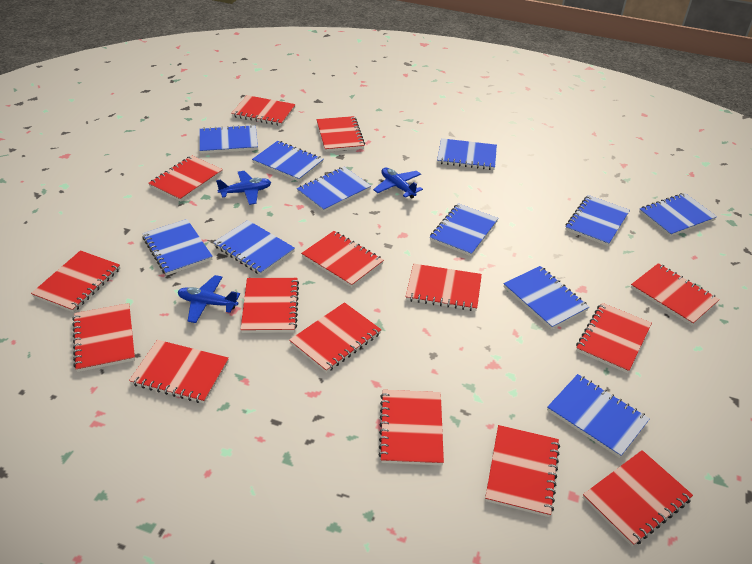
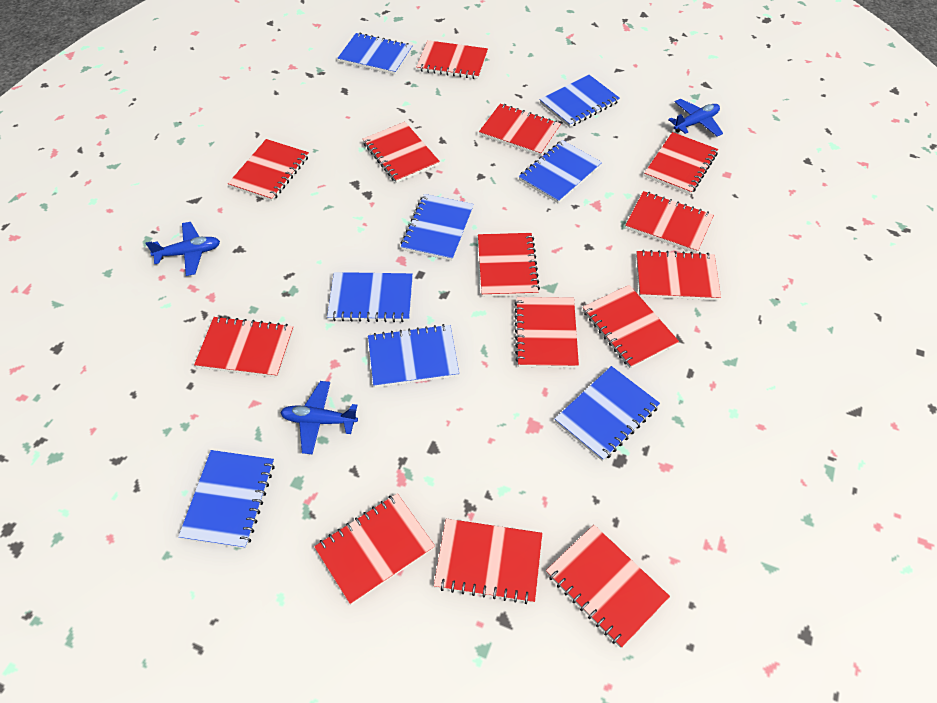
blue notebook: [142,219,213,275] [199,125,258,154] [213,220,295,275] [252,141,324,181] [297,167,371,212] [430,203,498,256] [437,138,497,170] [503,266,589,330] [547,374,650,458] [565,195,630,246] [639,193,717,237] = 11 -> [178,450,275,549] [327,272,413,322] [337,33,413,75] [368,324,459,388] [401,194,474,261] [519,140,602,203] [540,75,620,127] [555,366,660,461] = 8
red notebook: [31,250,120,313] [72,303,135,372] [129,340,229,403] [148,155,223,202] [231,95,296,126] [241,278,299,333] [289,302,382,373] [301,231,384,287] [317,116,365,152] [378,390,444,466] [406,264,482,311] [485,425,560,517] [576,303,652,373] [583,450,693,546] [631,263,720,326] = 15 -> [194,316,294,378] [228,139,309,201] [314,493,435,605] [363,122,440,183] [417,40,488,79] [434,519,542,604] [478,233,540,297] [479,104,561,156] [514,297,579,368] [546,525,670,648] [583,285,679,368] [625,191,714,253] [636,250,721,301] [644,132,718,195] = 14

